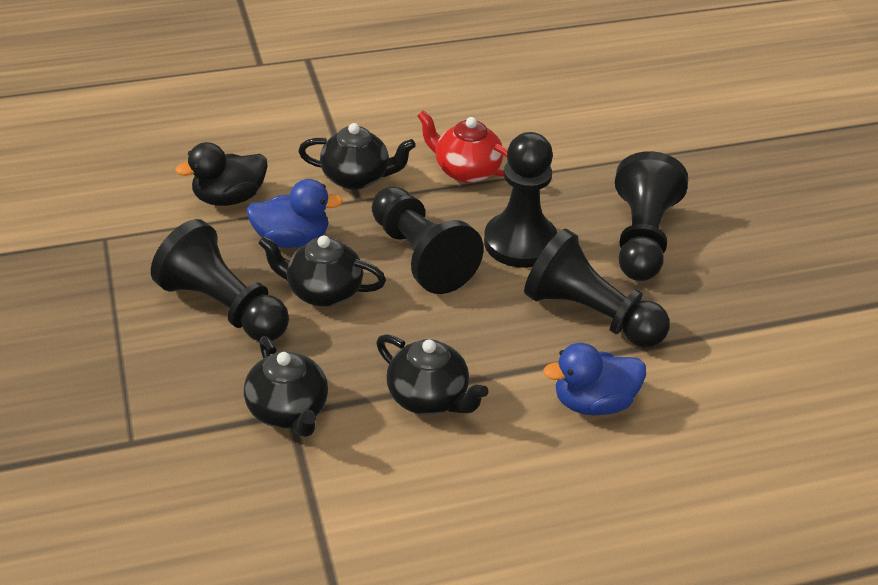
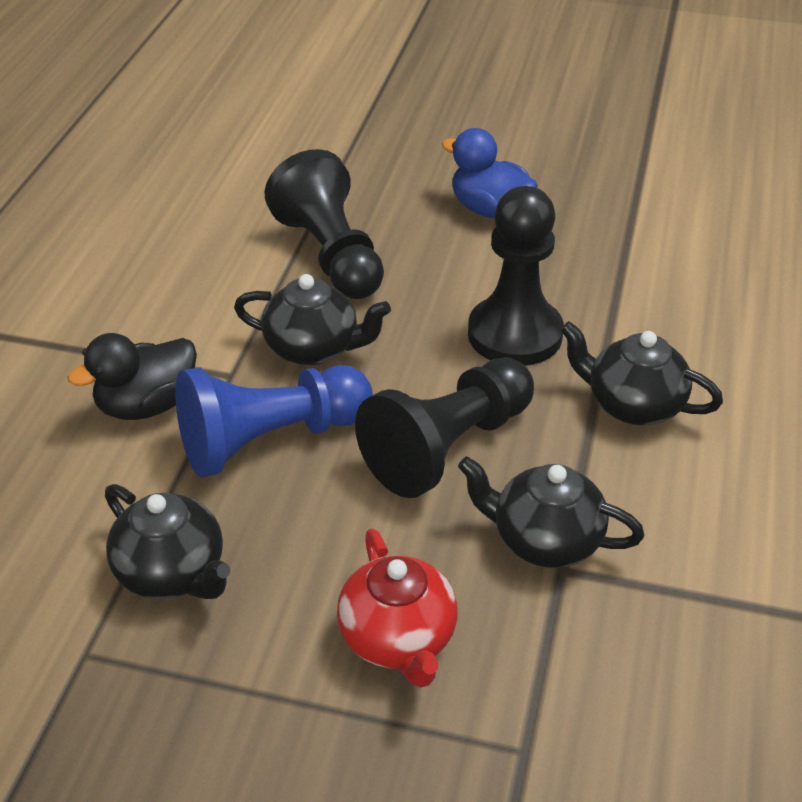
black pawn: [151,219,289,342] [372,186,484,294] [484,132,557,268] [524,229,670,348] [615,151,688,281] = 5 -> [265,149,384,299] [355,357,534,498] [468,186,564,366] = 3
blue duck: [246,179,343,248] [543,343,646,416] = 2 -> [442,128,538,219] = 1
blue pawn: none = 0 -> [175,365,373,477] = 1

